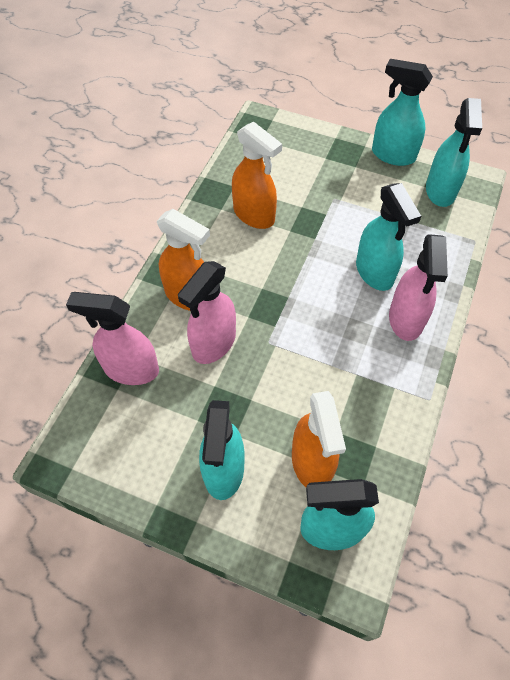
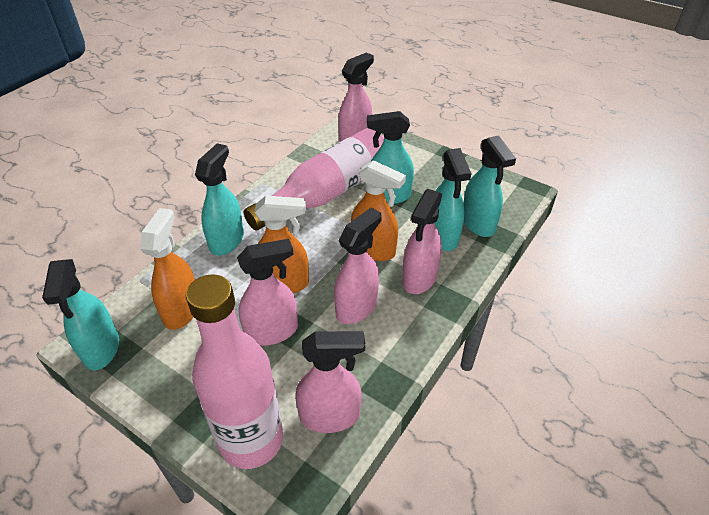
pink bottle: none = 0 -> [186,274,283,469] [244,128,384,231] = 2
pink spray bottle: [66,292,159,385] [178,261,236,364] [389,234,448,341] = 3 -> [237,239,298,346] [295,331,365,433] [334,208,382,324] [338,52,374,142] [402,189,442,294] = 5

